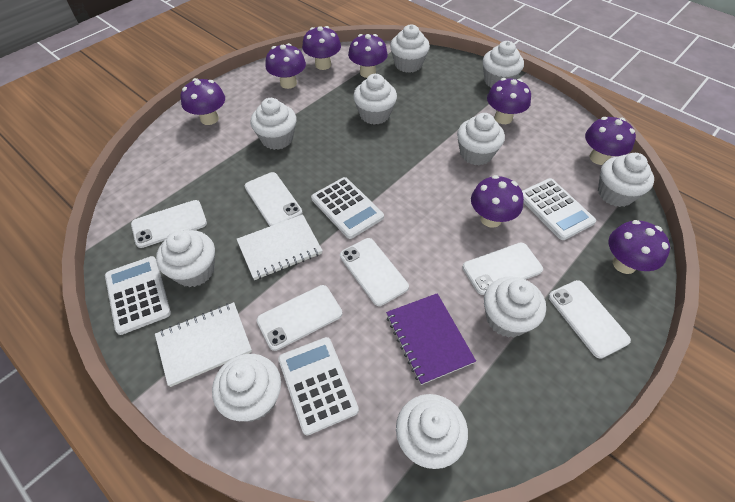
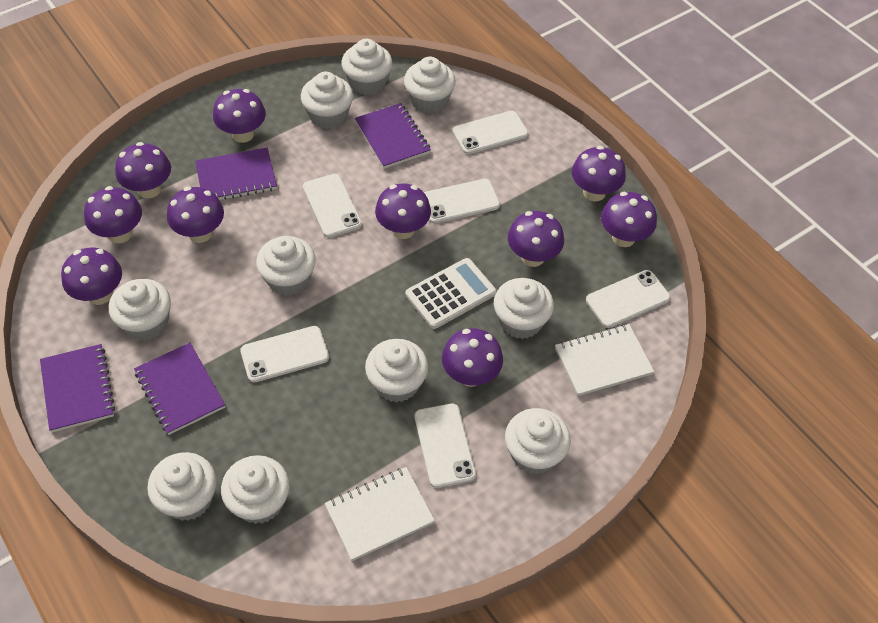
purple mushroom: [181,78,225,125] [265,43,306,89] [302,26,341,70] [348,34,388,78] [471,175,524,228] [487,78,531,124] [585,117,636,165] [609,220,670,274] = 8 -> [61,248,122,305] [84,186,142,243] [115,142,171,199] [167,187,224,243] [213,89,266,143] [375,183,431,239] [442,328,503,387] [508,211,564,267] [572,146,626,202] [601,192,657,247] = 10
purple notebook: [386,293,476,385] = 1 -> [40,344,115,432] [134,343,225,435] [195,148,277,200] [355,103,431,169] = 4
white calculator: [105,256,171,335] [278,337,359,435] [311,177,384,239] [522,178,596,240] = 4 -> [406,258,496,329] = 1

